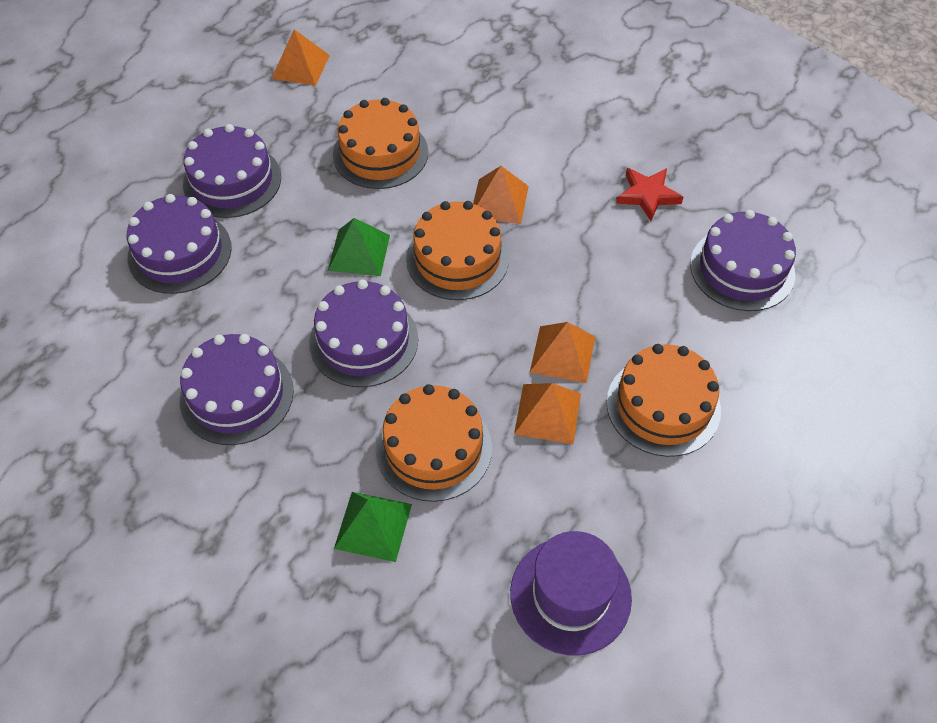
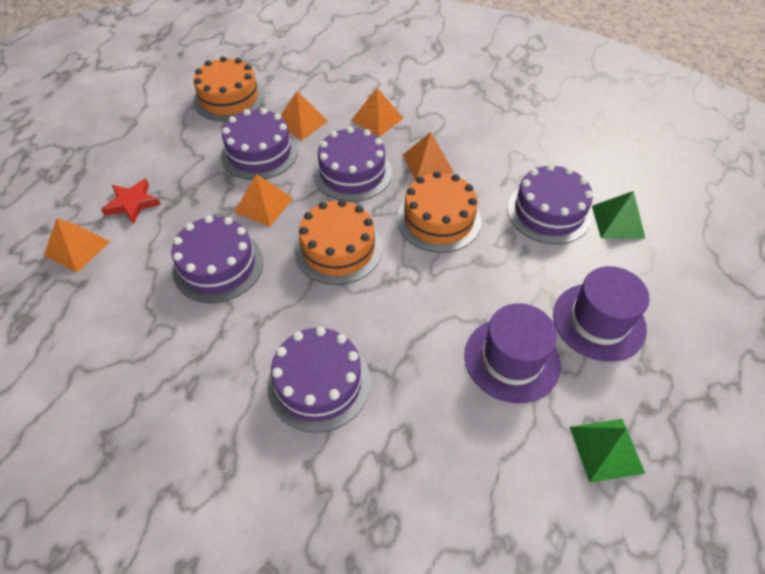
orange cake: [333,98,428,189] [375,384,492,502] [406,201,509,300] [607,344,721,457] = 4 -> [193,56,265,121] [295,199,382,285] [397,171,481,253] = 3
orange pyramid: [271,29,330,86] [473,166,529,224] [514,383,581,444] [530,322,595,383] = 4 -> [44,218,111,273] [234,174,293,227] [281,91,328,140] [351,88,403,137] [403,132,454,180] = 5
purple hat: [510,531,632,655] = 1 -> [465,303,561,403] [553,266,650,362] = 2

